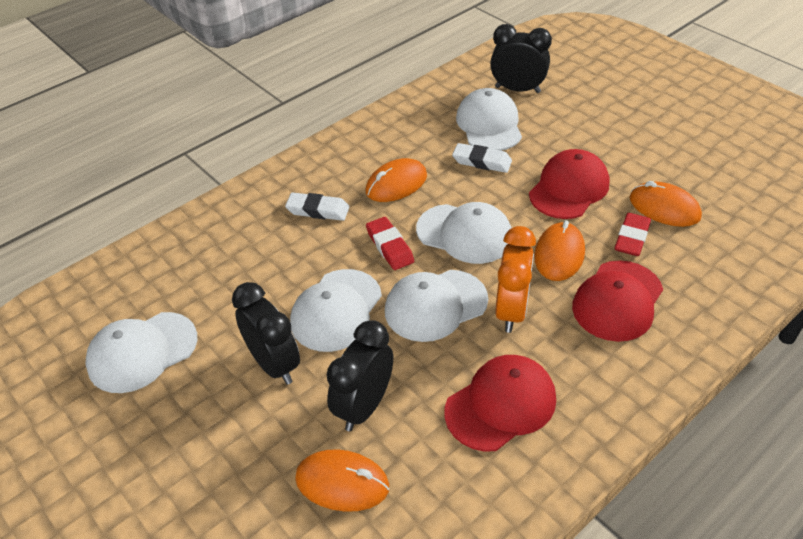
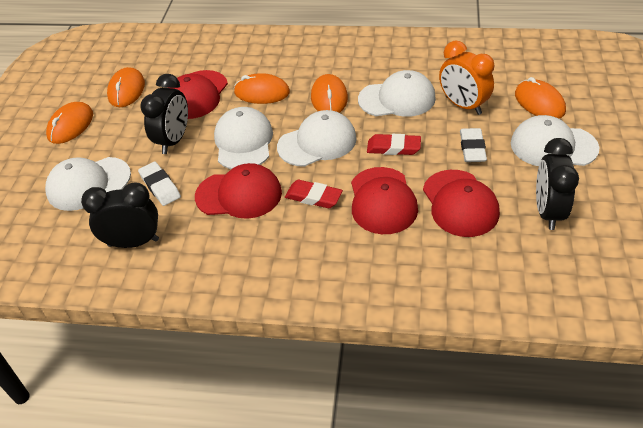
orange mouse: [295,449,389,512] [366,158,427,202] [534,220,585,281] [630,181,702,227] = 4 -> [46,102,93,144] [107,67,145,107] [234,73,290,104] [311,74,348,113] [515,77,566,119] = 5
red cap: [445,355,556,452] [529,149,609,219] [572,260,663,342] = 3 -> [172,70,228,119] [195,163,282,219] [351,167,418,234] [423,170,500,237] = 4

